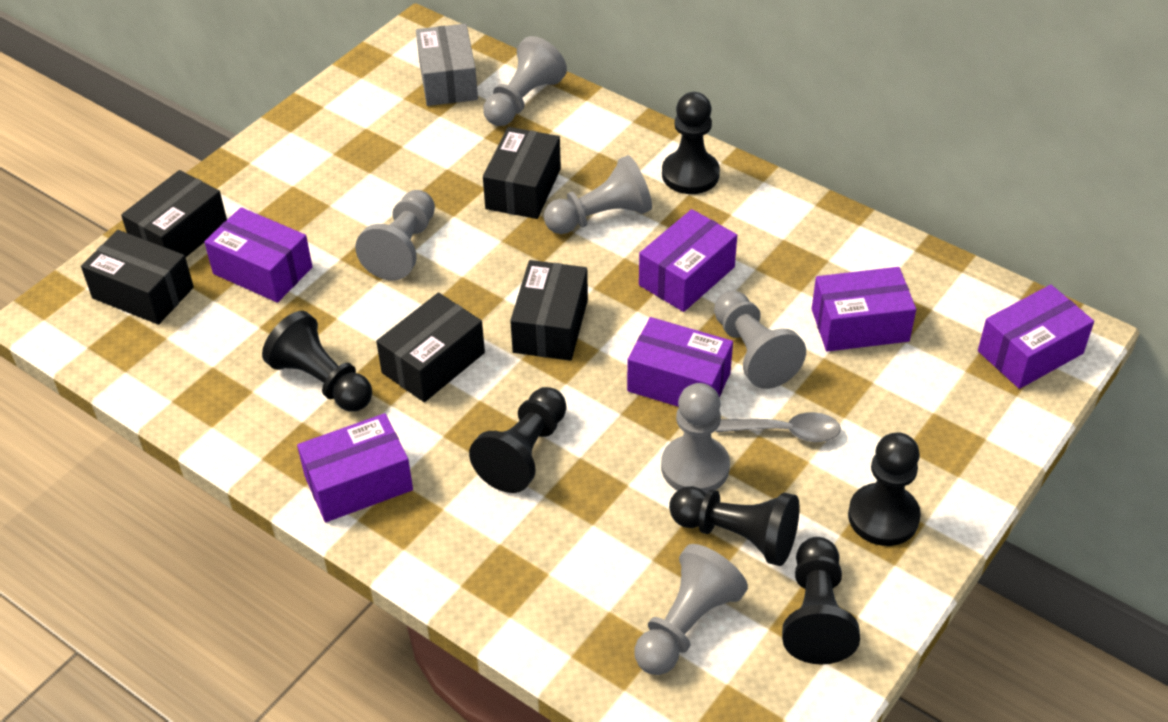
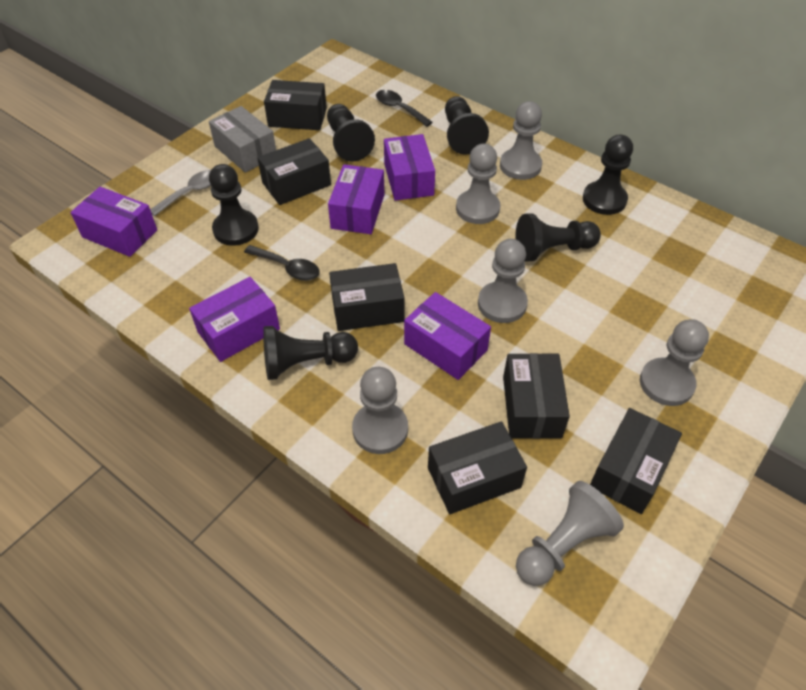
black box: [81,230,194,325] [121,170,227,258] [376,293,485,402] [483,127,561,219] [510,260,588,361] = 5 -> [257,138,331,205] [264,80,327,130] [329,263,405,331] [428,421,527,514] [503,353,570,439] [590,408,682,514] = 6
black spoon: none = 0 -> [244,245,320,281] [376,90,433,127] = 2
purple box: [204,207,313,303] [297,413,413,522] [627,317,733,407] [639,209,737,312] [812,267,916,352] [978,285,1094,389] = 6 -> [70,187,157,257] [189,277,280,362] [328,164,384,234] [384,134,435,201] [404,292,491,380] = 5

